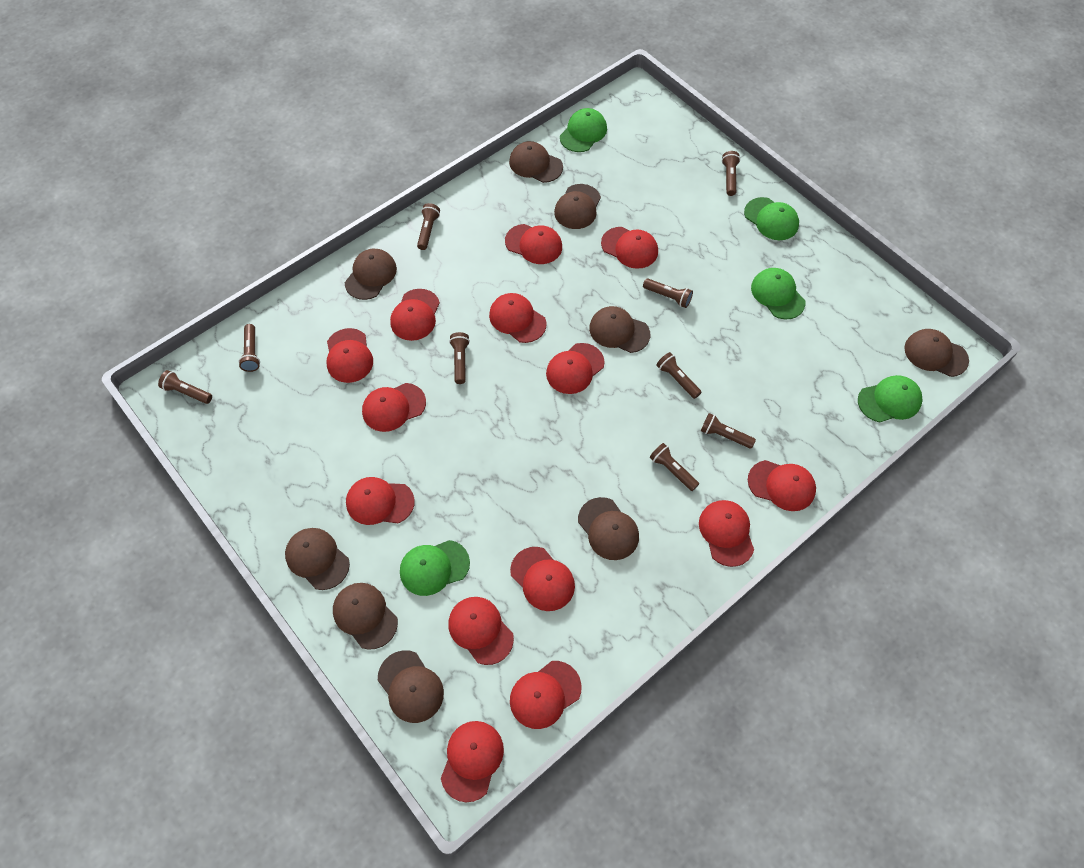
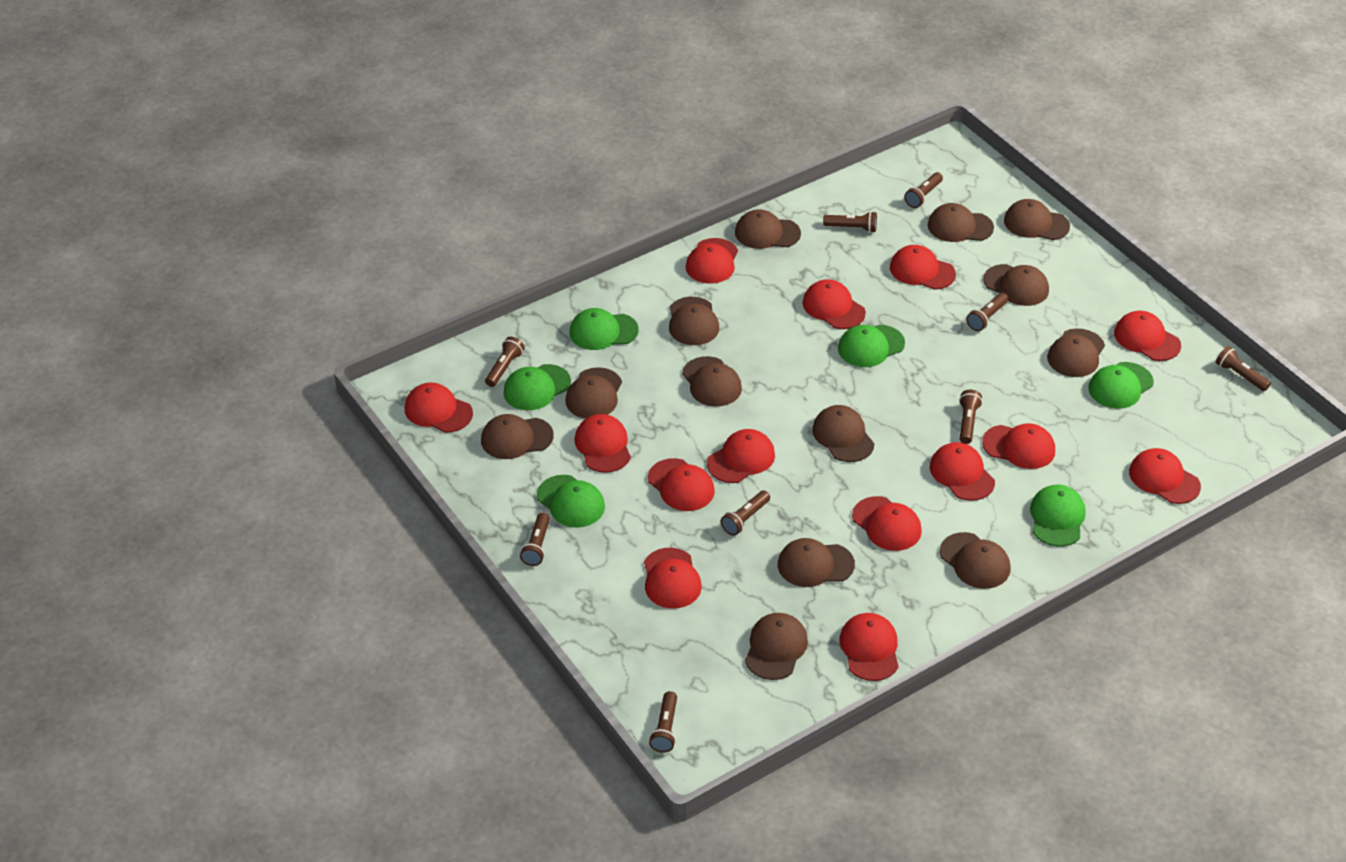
brown cap: [285,528,350,590] [333,583,398,650] [345,249,397,300] [378,650,444,723] [509,141,563,183] [554,184,601,229] [578,497,639,560] [589,306,650,353] [904,329,969,377] = 9 -> [481,414,554,459] [565,367,622,419] [669,297,719,345] [682,356,742,407] [735,209,801,249] [745,613,808,680] [778,538,855,587] [812,405,874,462] [928,203,994,242] [940,532,1011,589] [983,264,1049,306] [1004,199,1070,240] [1047,328,1105,377] = 13
green cap: [400,540,470,596] [560,108,607,152] [744,197,799,240] [751,268,805,320] [858,375,923,423] = 5 -> [504,364,571,410] [537,475,605,528] [569,308,639,350] [838,325,905,367] [1030,485,1086,547] [1088,362,1154,409] = 6

